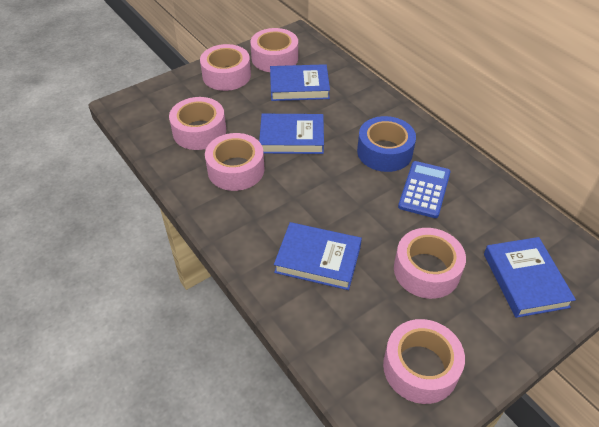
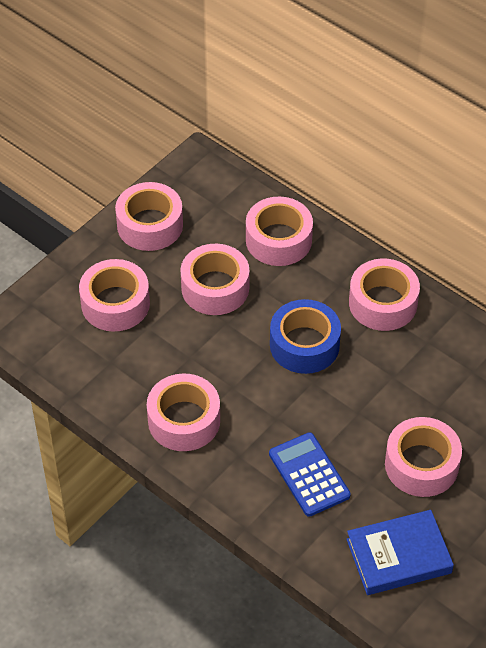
blue book: [259,114,324,154] [270,64,330,101] [274,222,362,290] [484,237,576,318] = 4 -> [346,510,454,595] = 1
pink tape: [169,97,226,150] [200,44,251,91] [205,133,264,191] [250,28,298,72] [383,319,465,404] [394,228,466,299] = 6 -> [79,259,150,332] [115,182,183,251] [147,374,220,451] [180,244,249,315] [246,197,313,266] [349,259,420,331] [385,417,462,497] = 7

